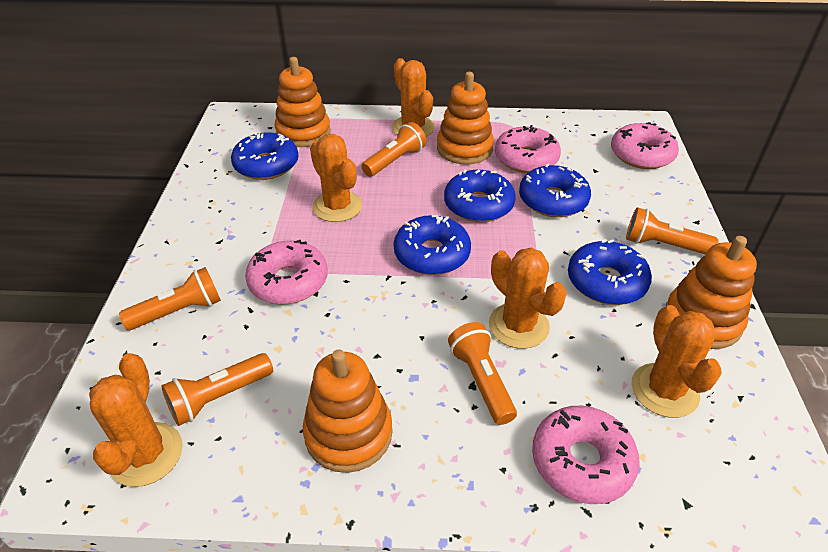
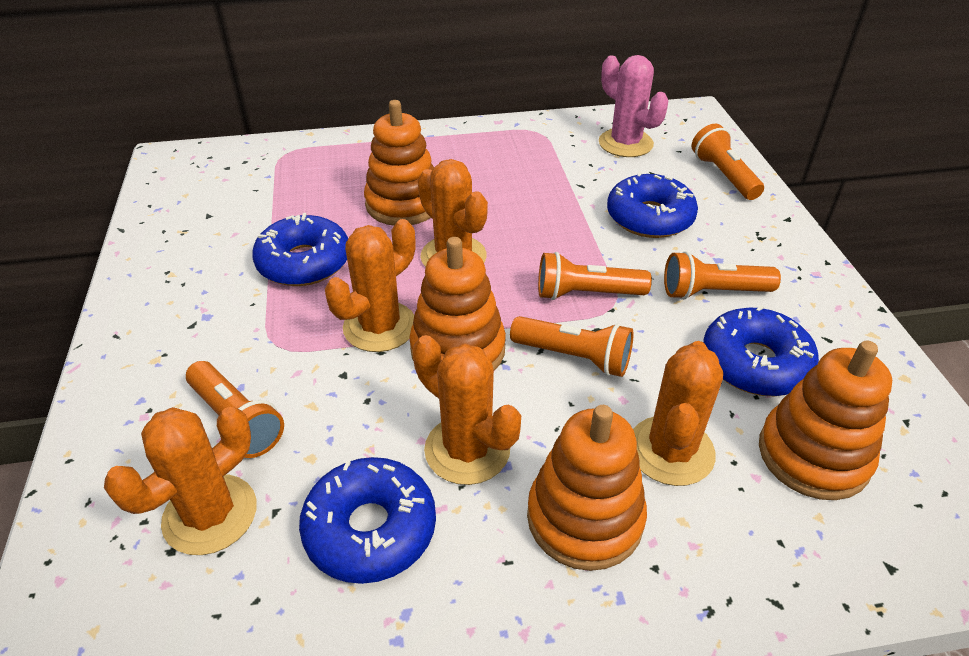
blue donut: [231,132,298,180] [393,215,471,275] [444,170,516,222] [519,163,591,217] [568,239,652,305] = 5 -> [252,213,348,286] [299,457,436,584] [607,172,698,238] [703,305,819,396] = 4
pink cactus: none = 0 -> [599,55,668,157] = 1
pink donut: [245,240,328,305] [495,125,561,173] [532,406,640,504] [611,122,679,169] = 4 -> none = 0

